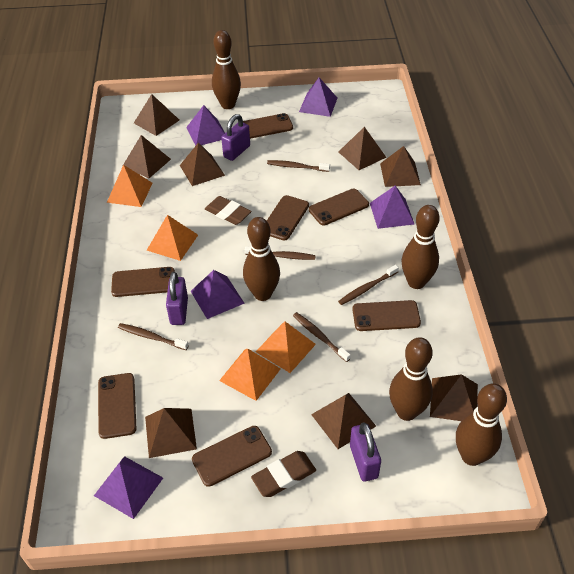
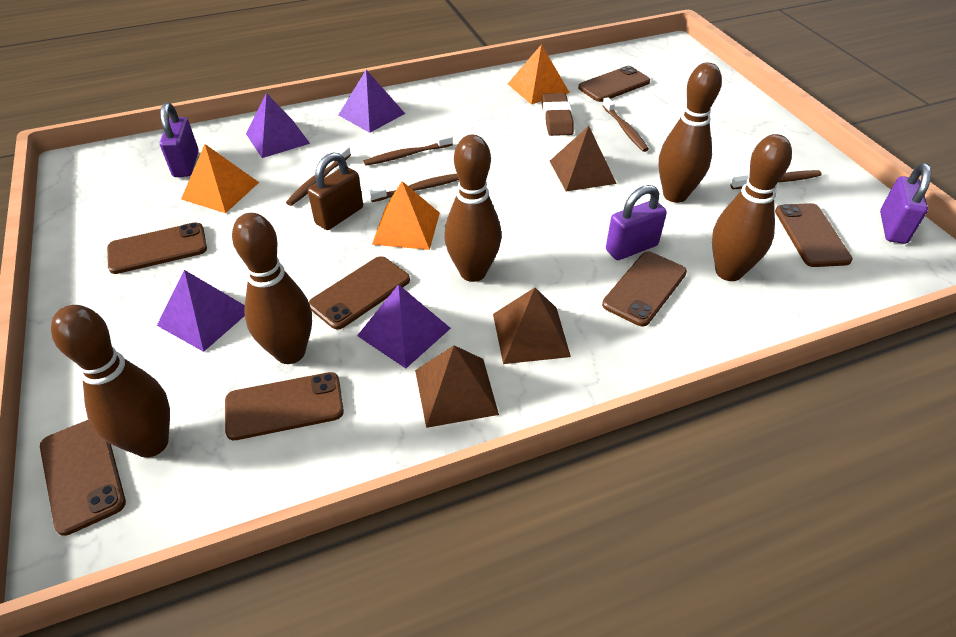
brown eraser: [205,196,251,225] [251,451,316,497] = 2 -> [542,93,574,136] = 1
brown padlock: none = 0 -> [308,152,363,230] = 1
brown pyramid: [122,135,171,178] [134,94,179,136] [145,408,197,458] [180,142,225,186] [311,393,376,449] [339,127,387,170] [380,146,421,187] [430,374,478,421] = 8 -> [415,345,499,428] [493,288,571,364] [550,126,617,191] = 3
orange pyramid: [107,165,153,207] [147,215,198,261] [219,348,281,401] [256,322,316,373] = 4 -> [181,144,259,213] [372,181,440,250] [508,44,570,105] = 3
purple pyramid: [94,456,163,519] [186,105,225,146] [191,270,245,319] [299,78,337,117] [370,186,414,229] = 5 -> [157,270,245,352] [246,93,310,158] [339,70,405,133] [357,284,451,368] = 4

